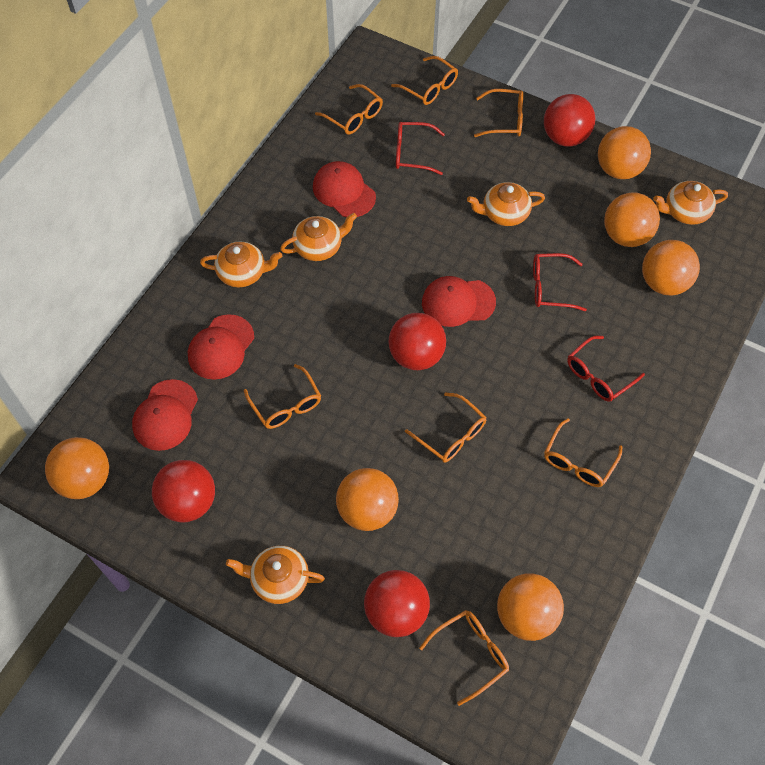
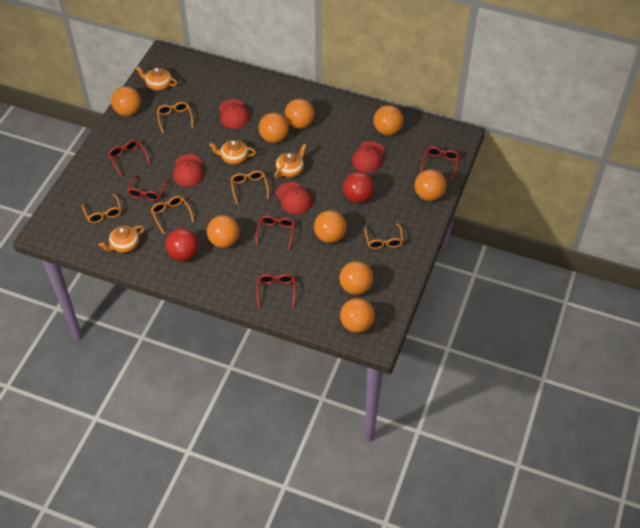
orange ball: [45,437,109,499] [336,468,399,531] [497,573,564,641] [598,126,651,179] [604,192,660,247] [642,240,700,295] = 6 -> [111,86,141,116] [207,215,240,248] [259,113,289,143] [285,99,314,129] [314,210,346,243] [339,261,373,295] [340,298,375,333] [373,105,403,135] [415,169,446,201] = 9
orange glasses: [244,364,321,429] [315,84,383,135] [391,56,458,105] [405,392,487,462] [419,610,509,706] [474,89,523,137] [544,418,623,487] = 7 -> [82,194,121,223] [151,196,194,234] [157,102,193,133] [231,171,269,204] [364,223,403,249] = 5
orange teapot: [200,241,282,288] [226,546,325,604] [280,213,357,261] [467,182,545,226] [653,181,728,225] = 5 -> [99,226,144,253] [136,66,177,91] [209,140,256,164] [275,144,307,178] = 4
red ball: [152,460,215,522] [364,570,430,637] [389,313,446,370] [544,94,595,147] = 4 -> [165,228,199,261] [343,171,375,203] = 2
red glasses: [396,122,445,175] [533,253,587,311] [567,336,645,402] = 3 -> [108,140,150,176] [127,175,168,201] [256,216,295,250] [257,274,296,307] [421,147,459,180] = 5

